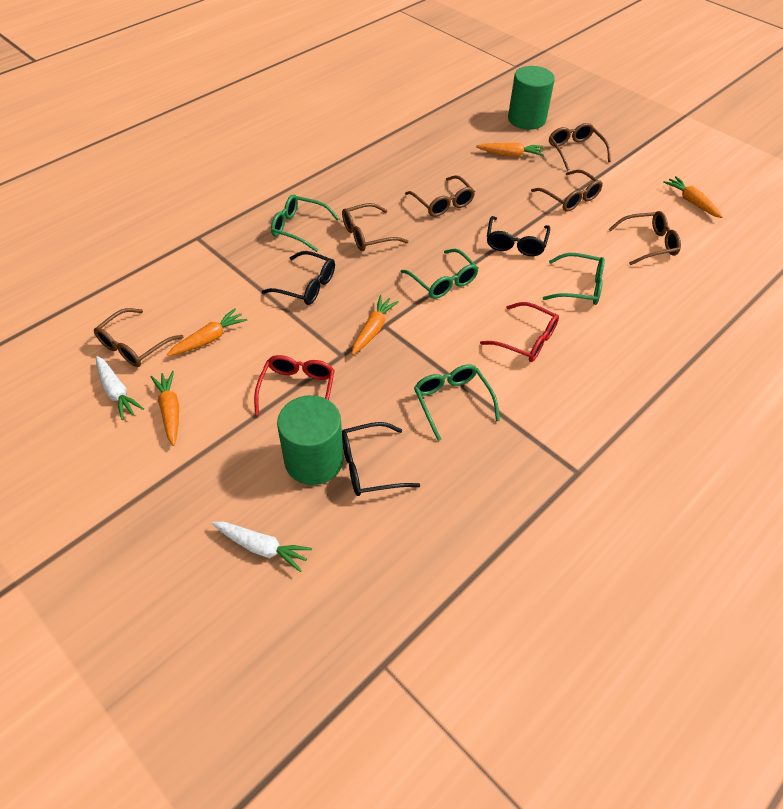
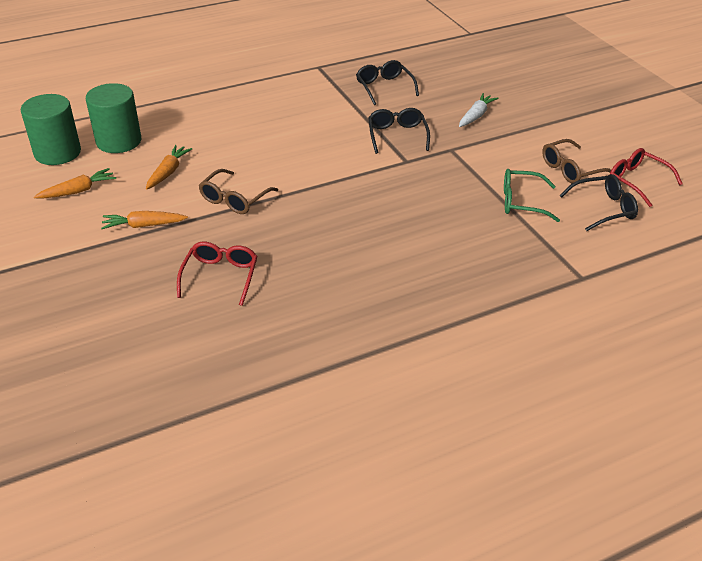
brown glasses: [94,308,183,367] [342,203,408,251] [405,175,475,217] [531,170,603,212] [549,123,611,171] [609,211,681,265] = 6 -> [198,169,278,214] [542,139,611,183] = 2
green glasses: [271,194,339,252] [401,249,478,299] [414,364,500,441] [543,253,605,305] = 4 -> [504,169,560,222] = 1
orange carrot: [150,371,179,446] [167,308,247,356] [352,295,399,355] [476,143,544,157] [663,176,723,218] = 5 -> [34,168,116,198] [101,211,188,229] [146,145,192,190] = 3
white carrot: [96,356,144,420] [212,522,312,572] = 2 -> [459,93,498,127] = 1

